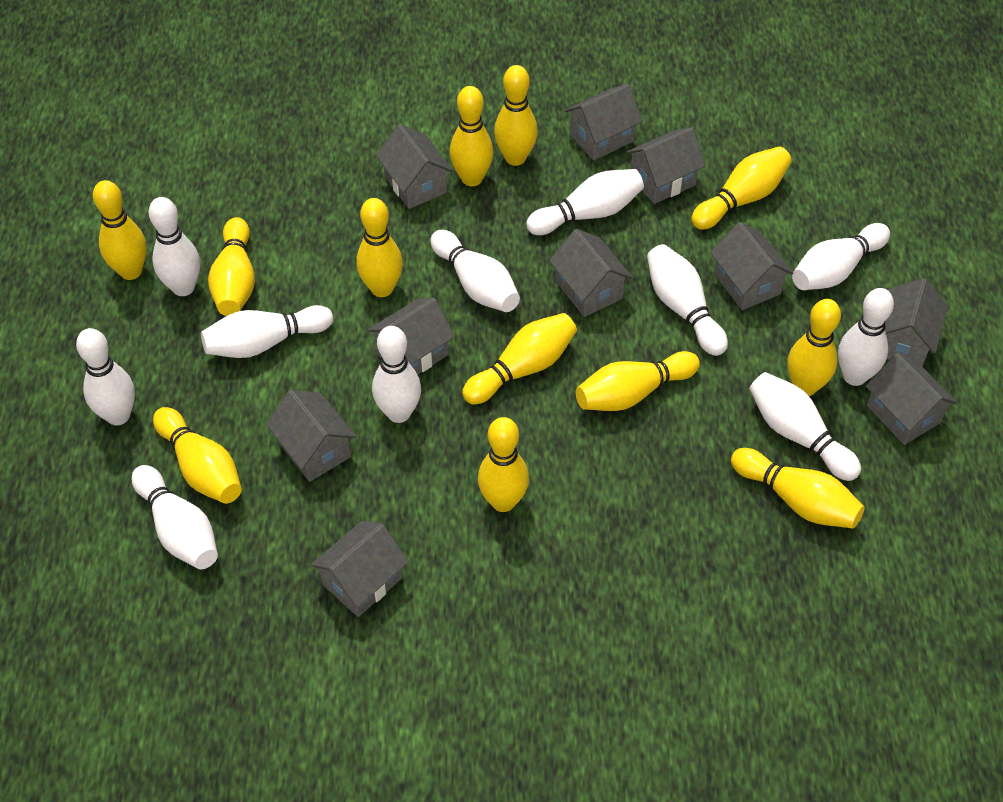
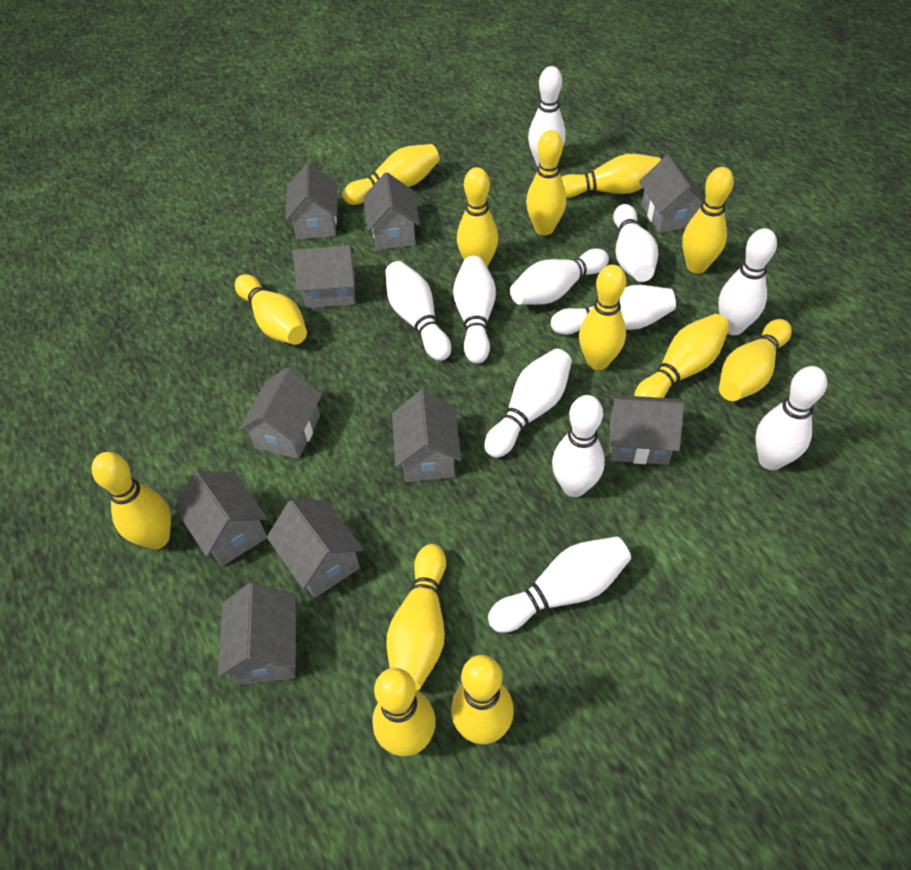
yellow bowling pin: [93,180,147,280] [153,407,242,504] [208,217,255,316] [356,198,403,297] [450,86,493,186] [462,313,577,404] [478,417,529,512] [494,65,538,166] [575,351,700,411] [691,146,792,230] [731,448,865,528] [787,299,841,396] = 12 -> [91,452,171,549] [235,274,307,345] [343,144,440,205] [372,668,436,756] [386,544,446,691] [451,655,514,744] [457,167,498,267] [526,130,567,235] [561,154,661,198] [579,265,626,370] [634,314,730,398] [682,167,734,273] [719,319,792,401] = 13

